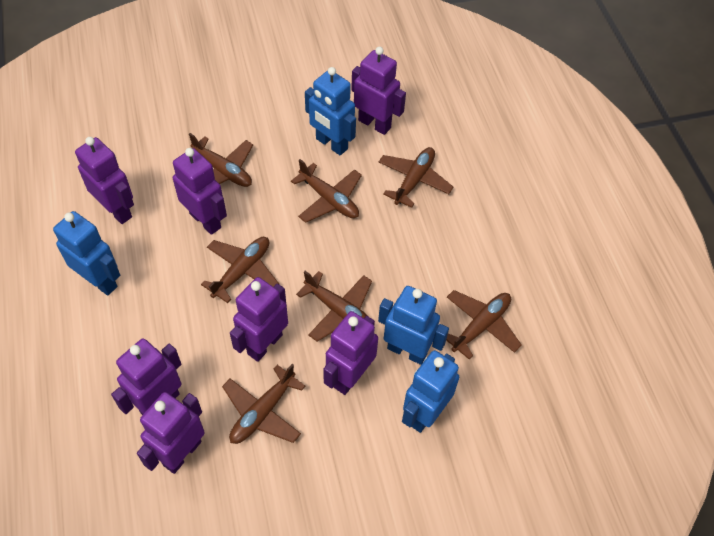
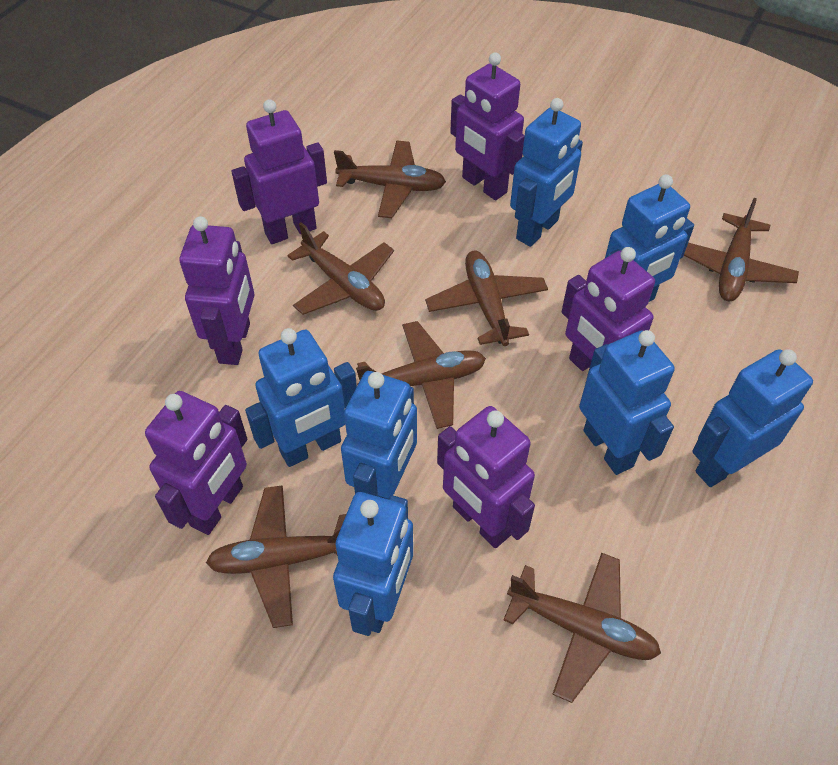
blue robot: [53,211,120,296] [305,67,356,155] [378,286,449,365] [402,350,459,433] = 4 -> [245,328,357,467] [333,492,413,636] [341,371,417,500] [510,98,583,247] [579,330,675,475] [605,174,694,302] [692,349,813,487] = 7
purple robot: [75,137,134,224] [111,338,181,415] [137,392,205,474] [173,148,227,235] [230,277,288,362] [323,311,378,395] [351,47,406,135] = 7 -> [145,391,247,535] [180,216,254,365] [232,99,327,244] [437,406,535,548] [450,52,524,200] [562,247,655,371] = 6

